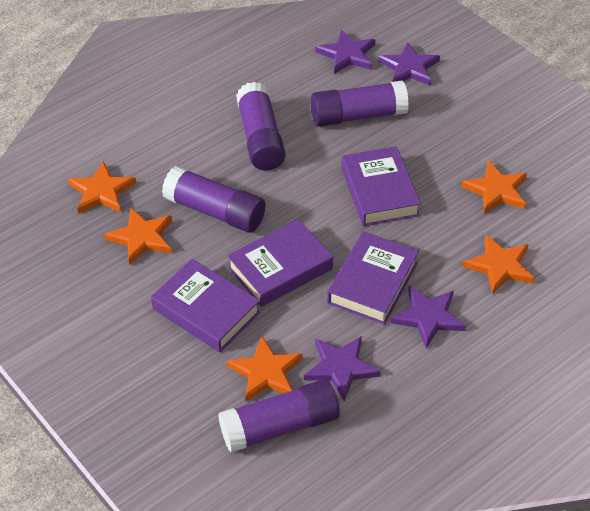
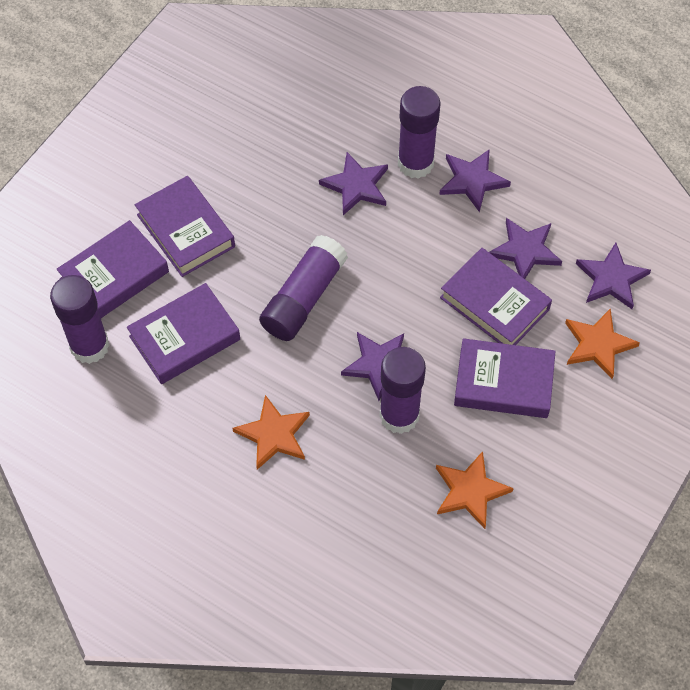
orange star: [68,161,136,214] [104,208,172,265] [227,336,303,402] [461,161,527,214] [463,235,535,295] = 5 -> [232,395,310,470] [436,451,514,529] [565,308,640,379] = 3
purple book: [151,259,260,352] [227,219,333,307] [327,231,419,325] [341,146,421,226] = 4 -> [56,220,169,318] [127,283,240,384] [135,176,235,277] [440,248,552,345] [454,338,556,418] = 5
purple star: [304,336,381,401] [316,29,375,74] [378,42,440,86] [391,286,466,348] = 4 -> [319,152,388,215] [341,332,404,401] [439,149,511,212] [489,218,562,279] [576,243,651,309] = 5

